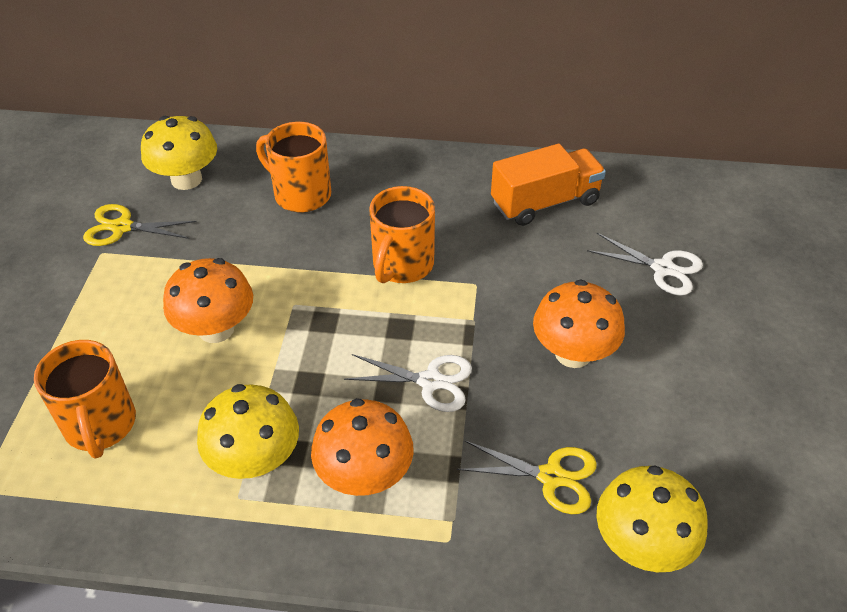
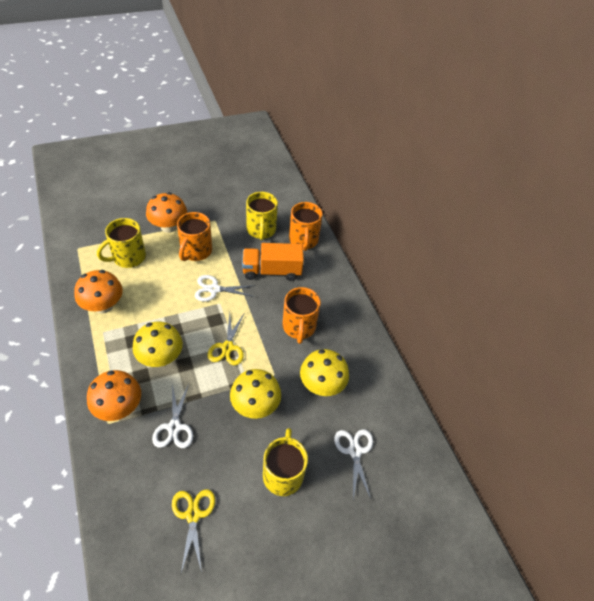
white scissors: [344,354,472,412] [587,233,703,296] = 2 -> [152,384,193,448] [195,275,255,302] [334,429,373,499] = 3
yellow mug: none = 0 -> [97,218,146,268] [246,192,278,240] [263,428,308,496] = 3

